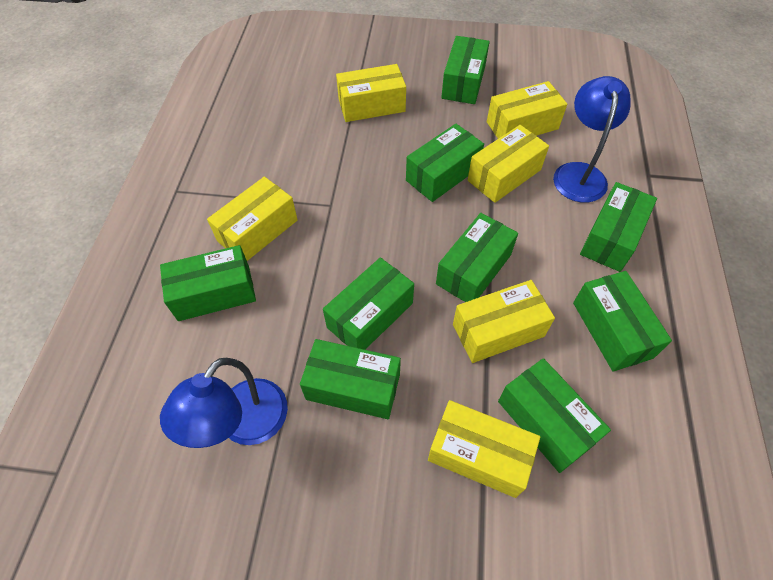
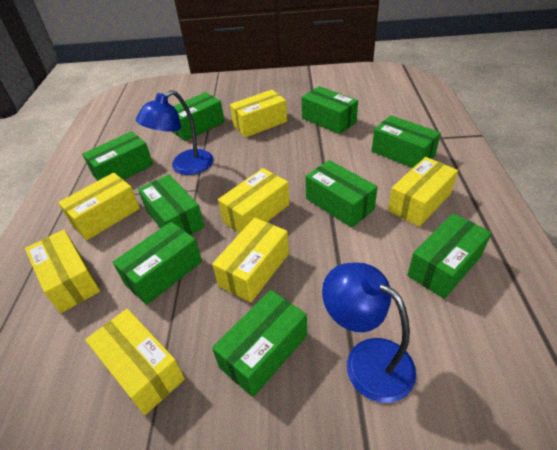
yellow box: [207,177,298,261] [336,64,406,122] [428,400,540,498] [453,280,555,363] [468,125,549,203] [487,81,567,139] = 6 -> [25,230,100,313] [58,173,140,241] [85,309,185,415] [212,218,289,303] [218,168,290,233] [230,90,287,137] [388,157,458,227] = 7

